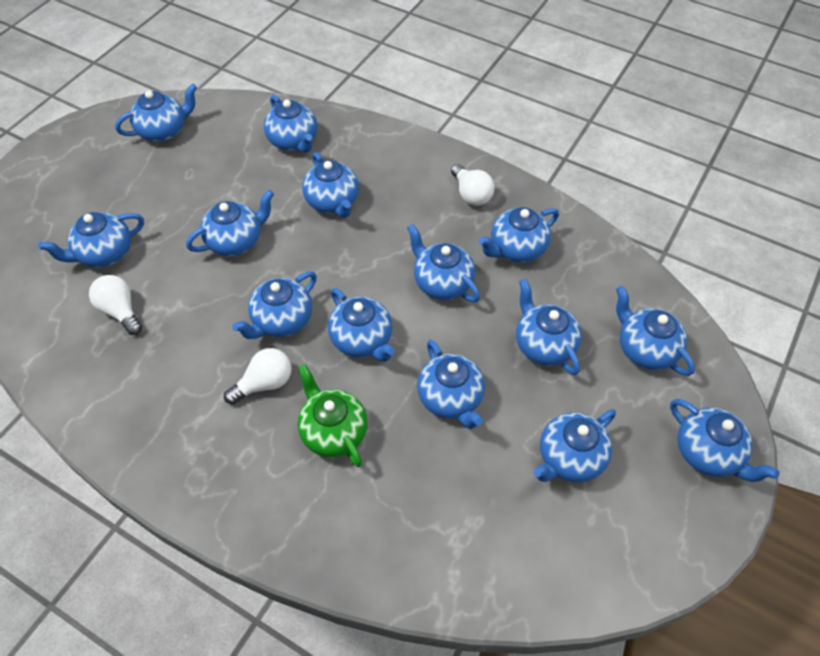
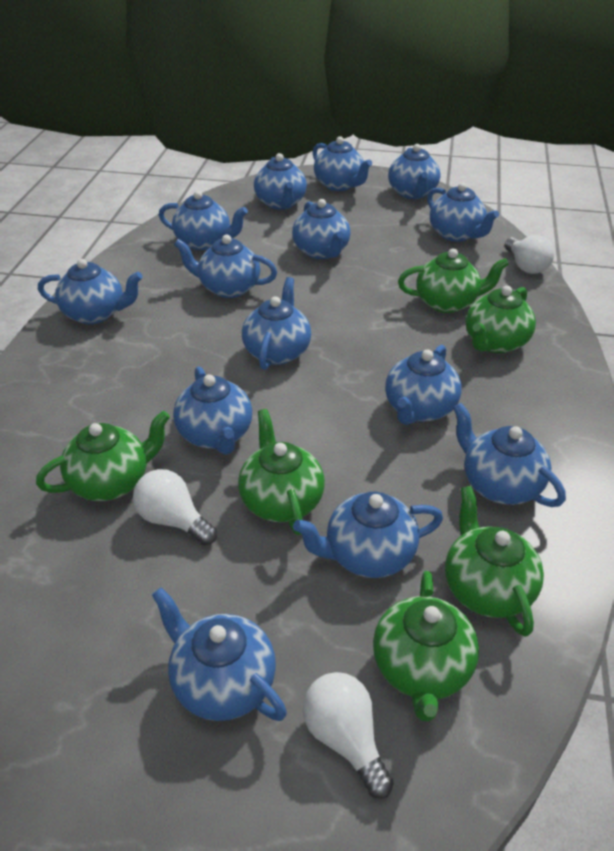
green teapot: [298,364,368,467] = 1 -> [36,411,170,501] [238,409,325,535] [373,571,479,722] [398,248,509,313] [445,486,544,637] [466,286,536,353] = 6

